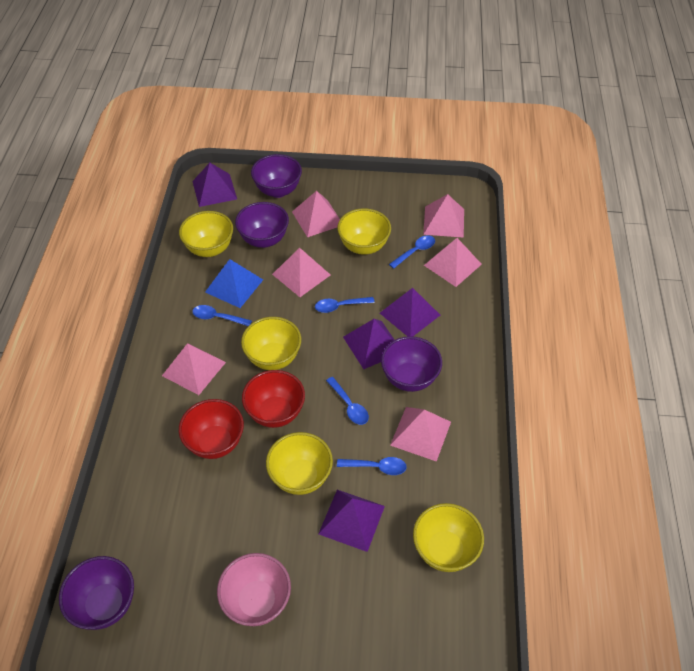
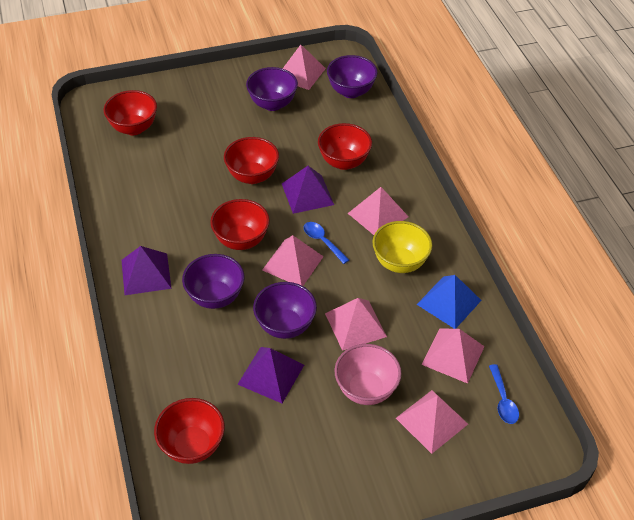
blue spoon: [192,305,252,326] [315,297,375,313] [326,377,369,425] [337,457,407,475] [389,235,435,269] = 5 -> [304,222,349,264] [489,364,519,424] = 2
purple pyramid: [192,163,237,207] [318,490,385,552] [343,319,394,369] [380,288,440,337] = 4 -> [122,246,172,295] [237,347,304,403] [282,166,334,214] = 3
red bowl: [179,399,244,459] [242,370,305,428] = 2 -> [104,90,157,135] [154,398,225,464] [210,199,270,250] [224,137,279,184] [318,123,372,170] = 5
yellow bowl: [179,211,233,257] [241,317,301,370] [266,432,333,495] [337,208,391,255] [413,503,484,572] = 5 -> [372,221,433,273] = 1

